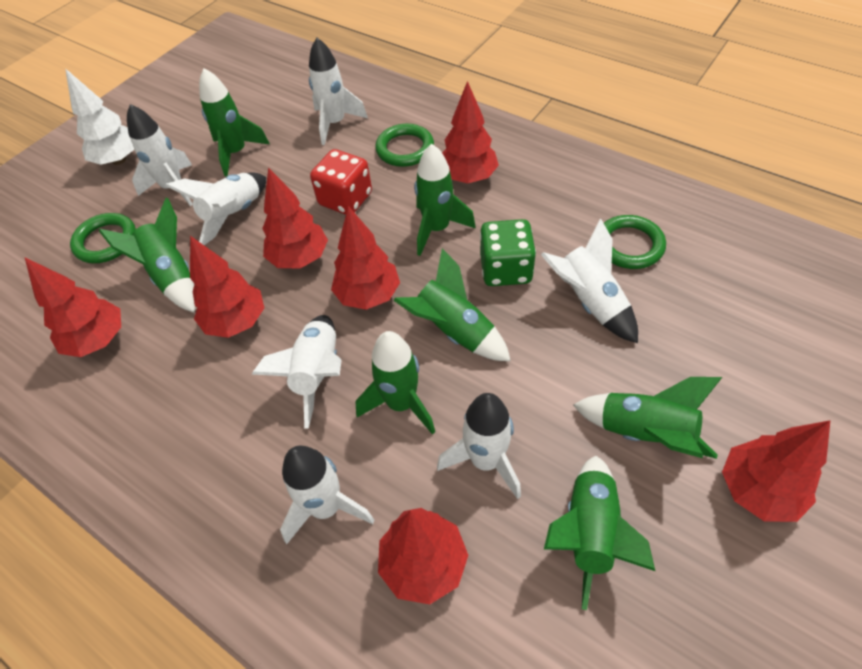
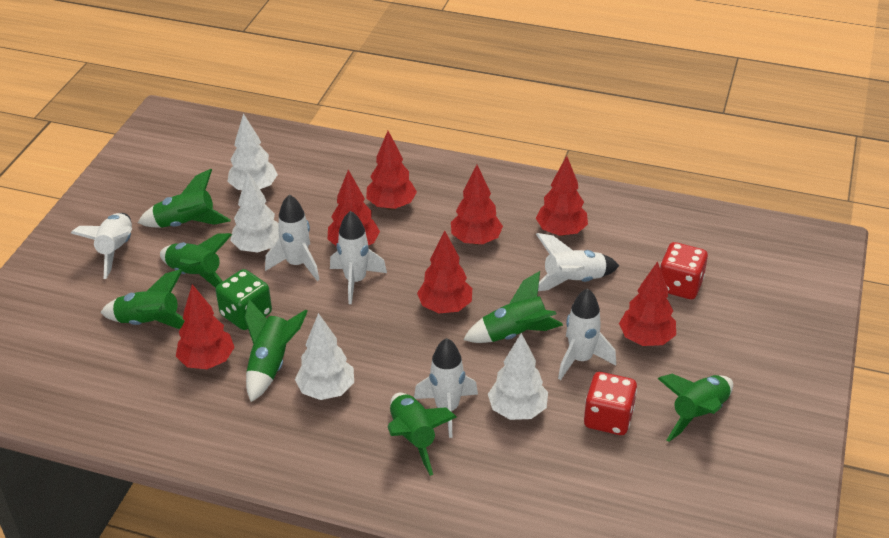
green ring: [70,213,136,263] [375,124,434,167] [604,215,666,269] = 3 -> none = 0
red dice: [310,149,372,215] = 1 -> [584,372,637,435] [660,242,708,299] = 2
white rocket: [127,104,193,206] [165,173,266,245] [252,315,342,428] [280,446,374,544] [309,38,368,145] [437,393,521,499] [541,218,638,343] = 7 -> [71,213,132,279] [265,194,320,281] [330,211,387,304] [414,338,478,438] [536,233,619,291] [558,288,616,380] = 6
white tree: [65,68,134,165] = 1 -> [227,113,278,190] [230,172,279,253] [295,313,354,400] [488,333,548,420] = 4

